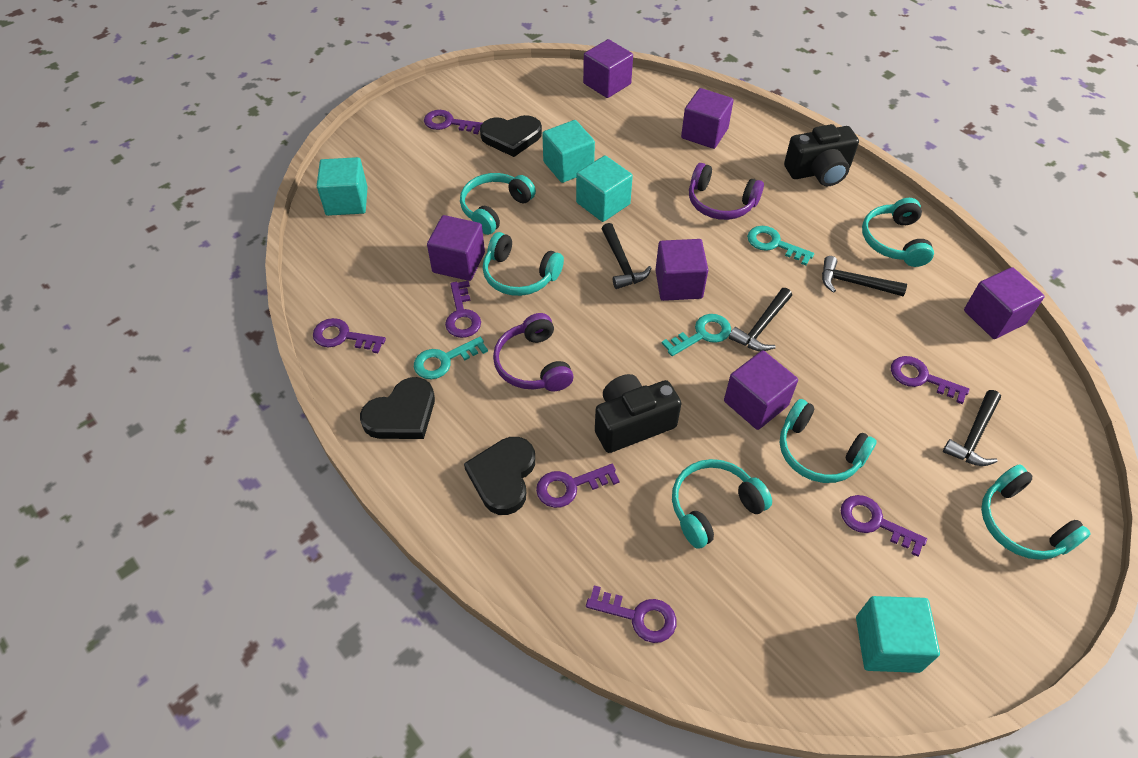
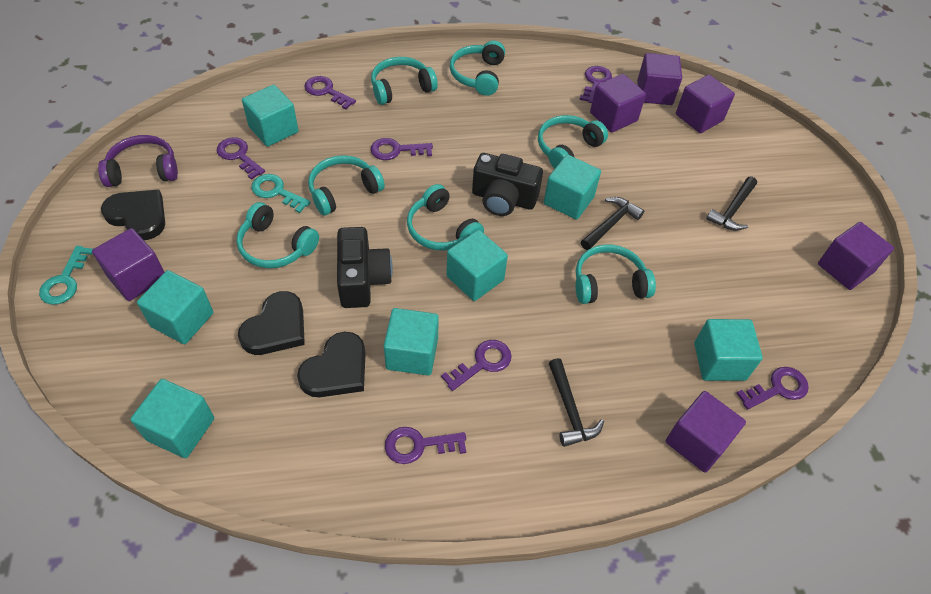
black hammer: [602,223,651,289] [729,288,792,351] [822,256,907,296] [943,390,1001,466] = 4 -> [548,358,604,447] [581,197,644,250] [706,177,757,231] = 3
purple headphones: [493,313,574,391] [689,163,764,220] = 2 -> [98,135,178,187] = 1
turquoise cube: [317,157,368,216] [542,120,595,183] [576,155,633,222] [856,596,940,673] = 4 -> [130,379,214,458] [137,270,213,344] [242,85,299,147] [384,308,439,376] [446,230,508,301] [544,155,601,220] [694,319,763,381] = 7
turquoise headphones: [460,173,536,235] [483,232,564,296] [672,459,772,549] [780,399,877,483] [862,198,934,267] [981,464,1091,560] = 6 -> [237,202,319,268] [308,155,385,216] [371,57,438,105] [407,184,484,250] [450,40,505,96] [538,115,608,168] [575,244,656,304] = 7
turquoise key: [414,337,488,379] [662,314,731,356] [747,226,814,265] = 3 -> [39,246,93,305] [251,174,311,213] = 2

